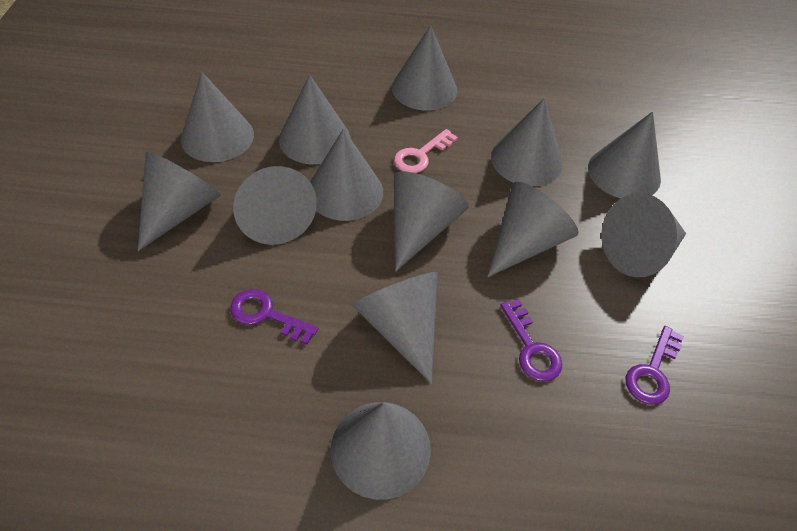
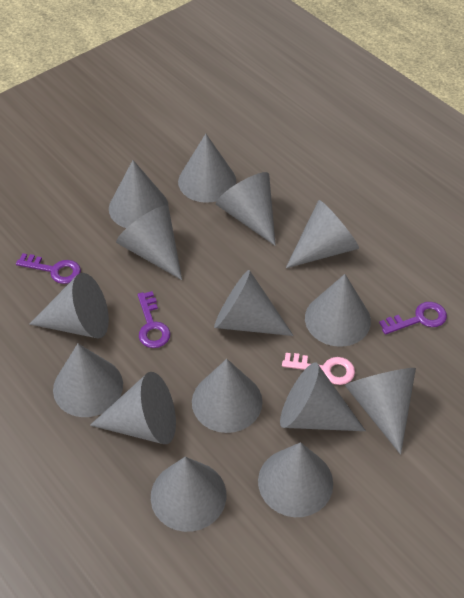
grey cone: [138,152,221,251] [181,72,254,162] [233,166,317,245] [279,75,350,164] [310,129,383,221] [331,402,431,500] [352,272,438,384] [392,25,457,111] [394,171,469,271] [487,182,578,277] [491,98,563,186] [588,111,661,198] [601,193,686,277] = 13 -> [30,273,109,339] [53,344,123,417] [90,372,176,444] [109,160,169,228] [116,205,182,280] [151,457,226,532] [178,134,236,203] [192,359,263,433] [214,270,294,336] [216,172,276,246] [258,442,333,517] [280,362,366,431] [286,200,359,268] [305,274,371,347] [345,368,416,455] = 15

